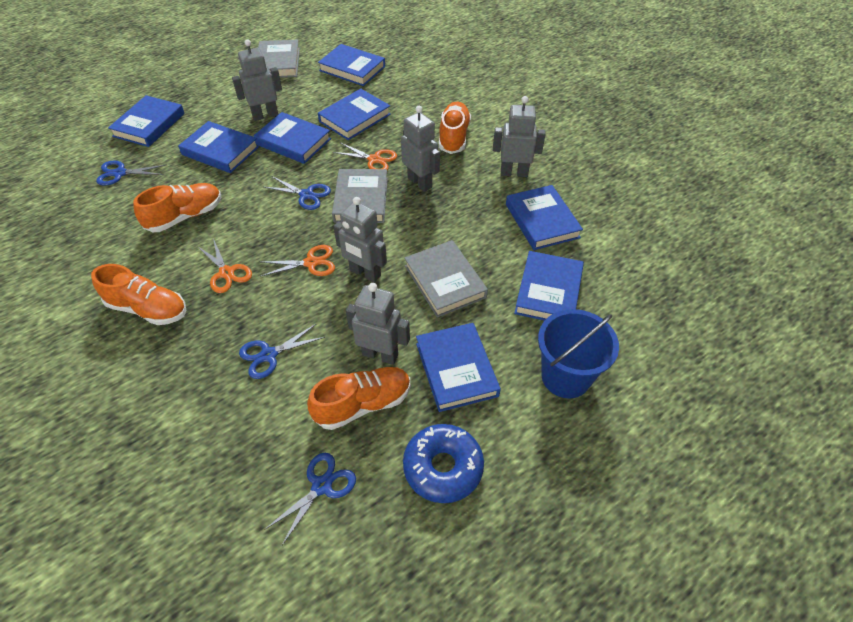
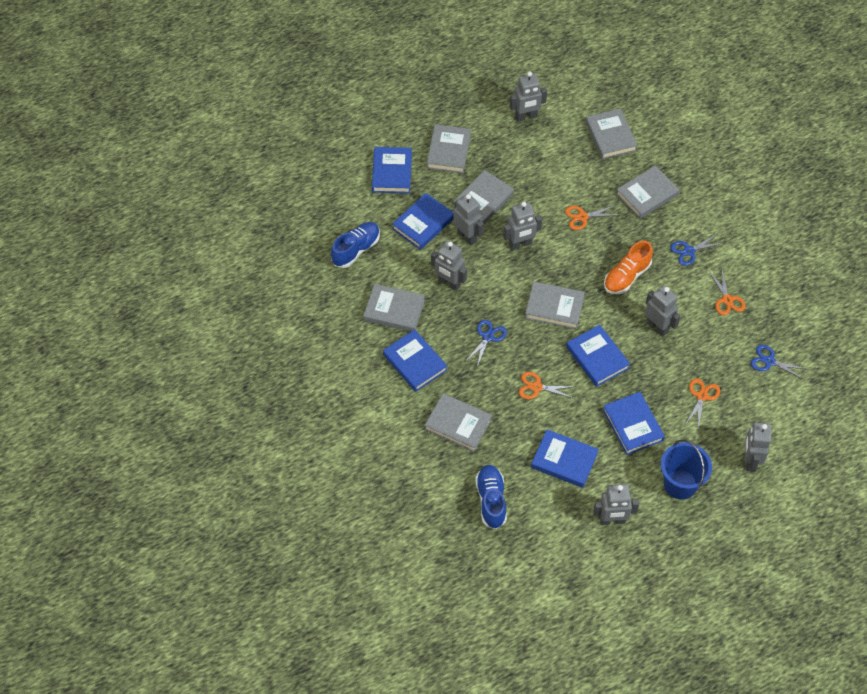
blue book: [108,95,185,147] [178,121,259,173] [254,112,331,164] [318,44,385,86] [318,89,391,140] [416,323,501,412] [506,185,583,250] [514,251,584,321] = 8 -> [372,147,412,193] [383,329,447,392] [392,193,454,250] [531,429,599,488] [566,325,630,387] [603,392,665,455] = 6
blue donut: [403,424,484,503] = 1 -> none = 0
blue scissors: [96,161,166,186] [239,323,325,379] [264,176,331,210] [264,453,356,545] = 4 -> [465,320,507,367] [670,234,723,266] [751,345,806,380] = 3
blue shoe: none = 0 -> [331,222,380,268] [475,465,507,529] = 2
grey book: [258,40,300,78] [332,169,388,223] [404,240,488,318] = 3 -> [363,284,425,332] [424,393,492,452] [426,124,471,173] [453,170,514,224] [525,282,585,329] [585,108,637,159] [616,165,680,219] = 7
grey robot: [232,39,282,121] [333,197,387,283] [346,283,410,365] [401,106,440,192] [493,96,546,177] = 5 -> [431,241,467,291] [453,193,484,245] [503,202,542,250] [510,72,547,121] [593,484,639,525] [645,285,680,337] [745,422,771,472] = 7
orange scissors: [197,238,252,293] [260,245,335,277] [332,143,397,170] = 3 -> [519,372,576,399] [565,205,617,230] [685,378,720,430] [709,270,746,315] = 4
orange shoe: [91,264,186,325] [133,183,221,232] [307,367,410,430] [439,102,471,154] = 4 -> [604,241,653,294] = 1

